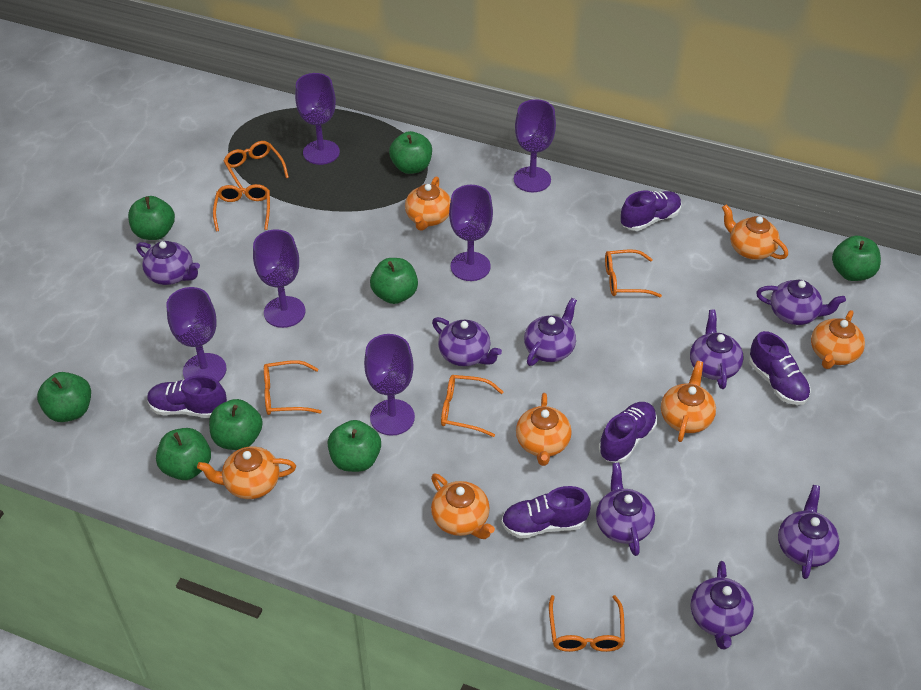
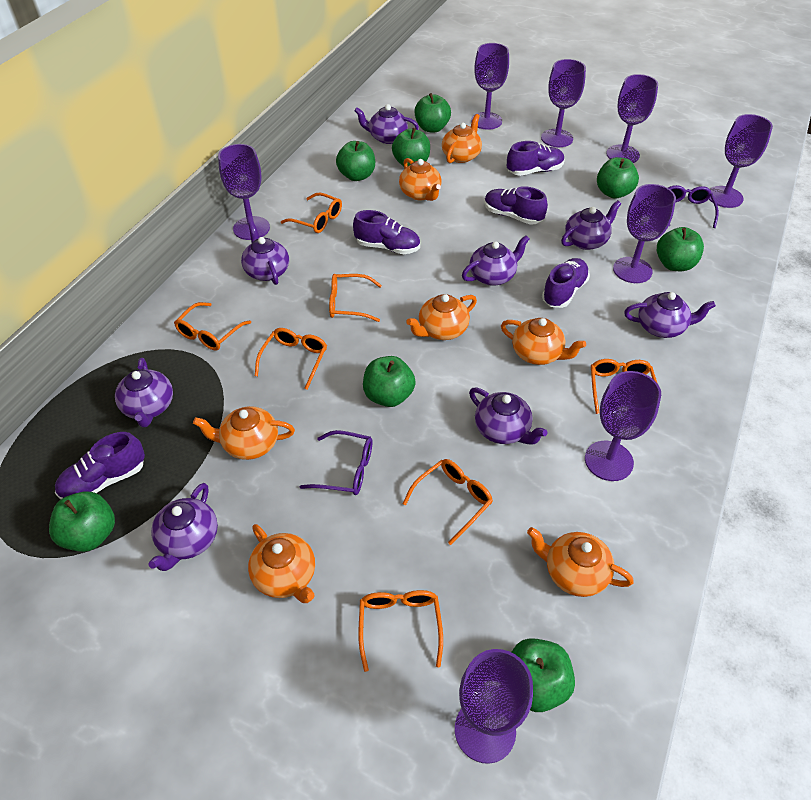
orange glasses: [213,184,270,231] [224,141,289,194] [264,360,322,415] [441,375,503,437] [549,595,625,652] [605,249,662,297] = 6 -> [174,302,251,351] [255,328,327,390] [281,192,342,233] [329,274,382,322] [358,590,443,672] [403,459,493,545] [591,359,658,414] = 7
purple glasses: none = 0 -> [300,430,372,495] [668,185,719,228] = 2
purple goblet: [166,287,227,382] [253,229,305,328] [295,73,340,165] [364,334,415,436] [449,185,493,281] [514,99,556,192] = 6 -> [218,144,270,240] [455,649,533,764] [471,43,509,130] [541,59,586,147] [585,371,661,481] [606,74,658,163] [613,184,676,283] [709,114,773,208] = 8

